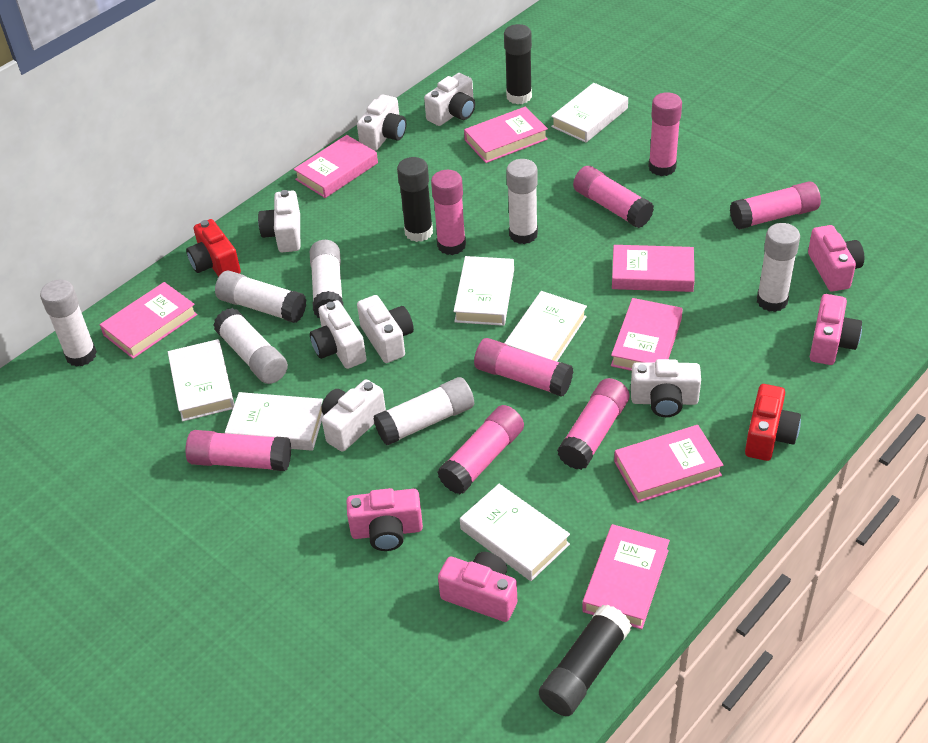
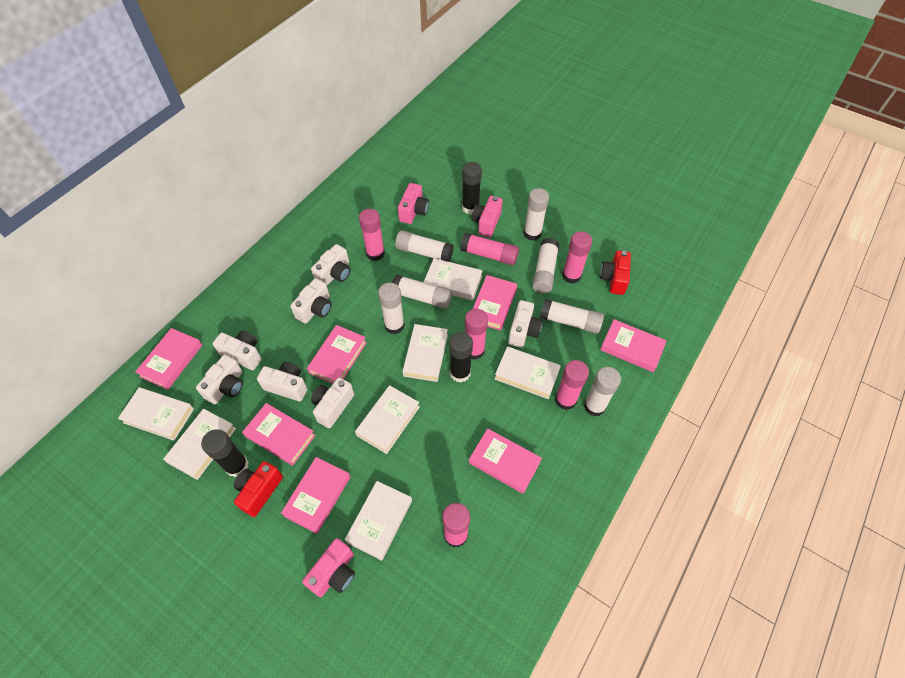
pink camera: [346,488,423,551] [438,552,517,622] [808,225,864,292] [810,294,862,365] = 4 -> [302,538,355,597] [398,183,429,224] [472,196,503,237] = 3
pink glue stick: [185,430,291,471] [431,170,466,255] [437,405,524,494] [474,338,573,397] [557,378,629,470] [573,166,654,228] [649,92,682,176] [730,181,821,230] = 8 -> [359,209,385,261] [442,503,470,548] [460,233,519,265] [465,309,488,360] [555,360,589,410] [562,231,592,284] = 6
white book: [168,339,234,421] [225,392,323,451] [453,256,514,326] [460,484,570,581] [505,291,587,362] [551,83,628,143] = 6 -> [118,387,194,441] [163,409,236,480] [345,481,412,561] [355,385,420,454] [403,324,448,382] [424,258,483,301] [495,346,561,399] = 7

